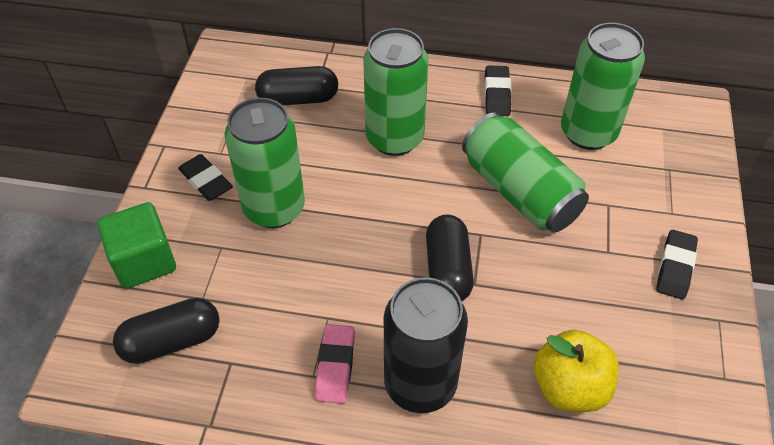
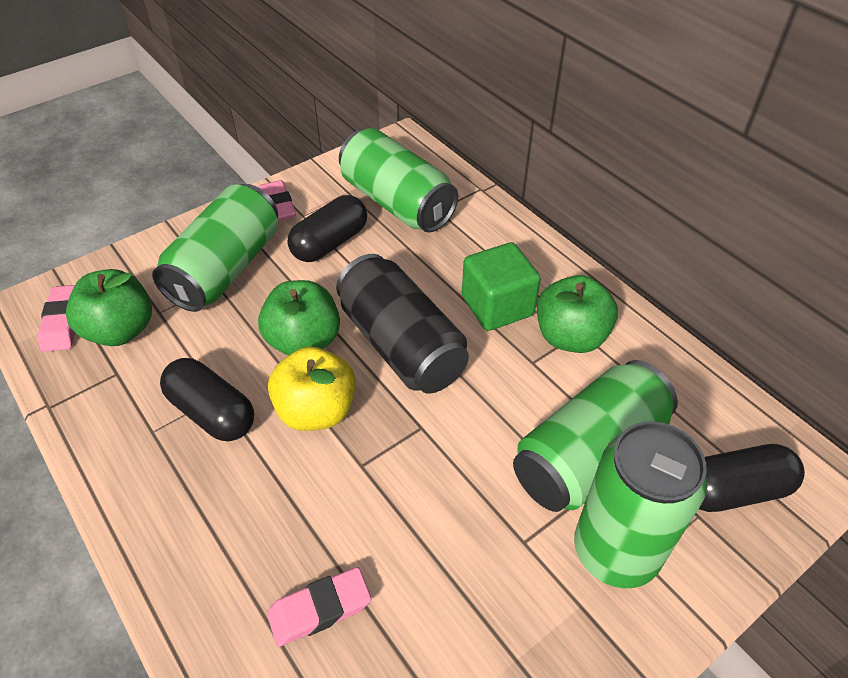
black eraser: [178,154,233,201] [484,65,511,116] [656,230,698,299] = 3 -> none = 0
green apple: none = 0 -> [66,269,152,346] [258,280,340,356] [537,275,618,353] = 3
pink eraser: [315,324,355,404] = 1 -> [38,285,75,352] [258,180,296,221] [267,567,371,647] = 3

